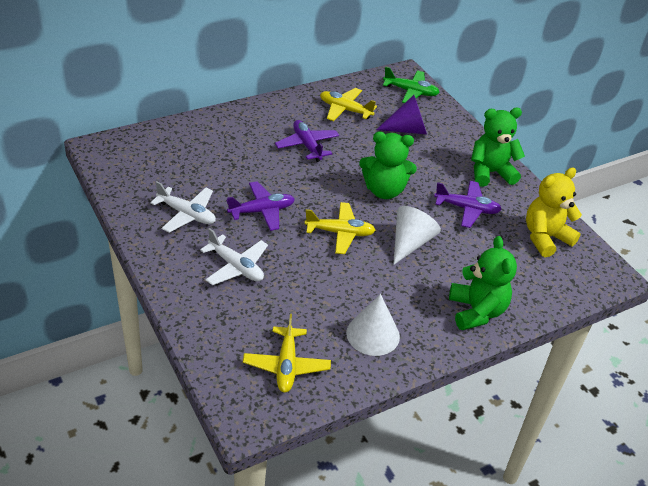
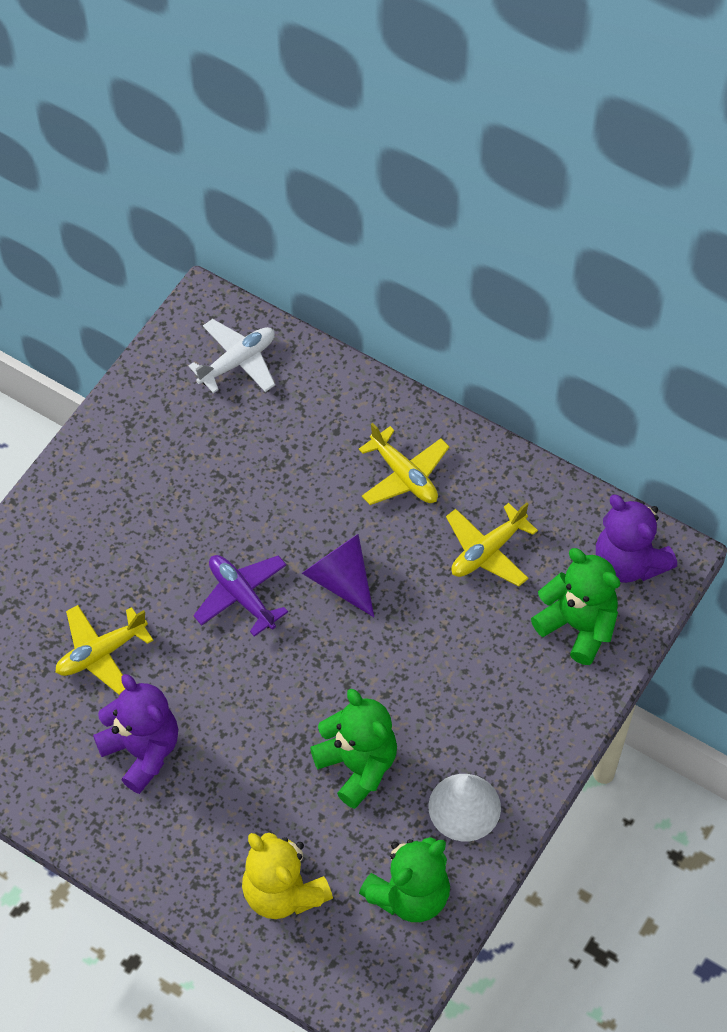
green plane: [383,67,440,103] = 1 -> none = 0
purple plane: [226,181,295,231] [275,120,339,162] [434,181,502,228] = 3 -> [193,555,288,637] = 1
purple teddy bear: none = 0 -> [93,674,178,794] [596,494,677,583] = 2
white cone: [346,294,400,356] [393,206,441,265] = 2 -> [429,774,501,841] = 1
white plane: [150,181,216,233] [200,228,268,285] = 2 -> [189,319,275,393] = 1

